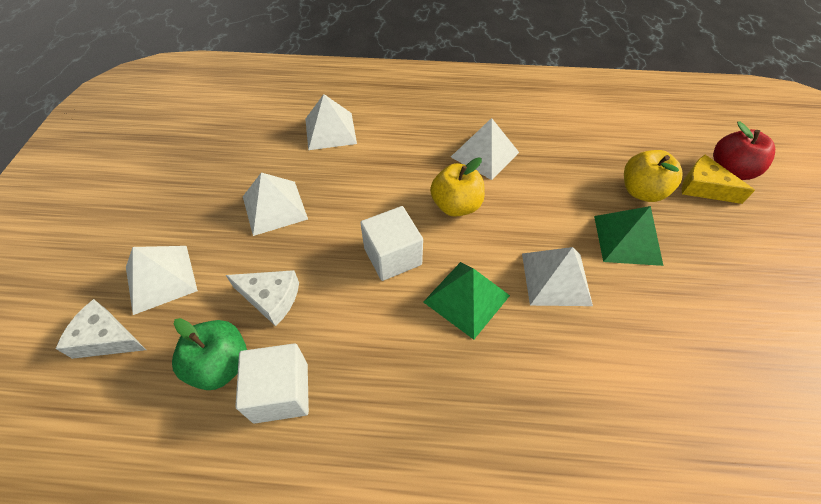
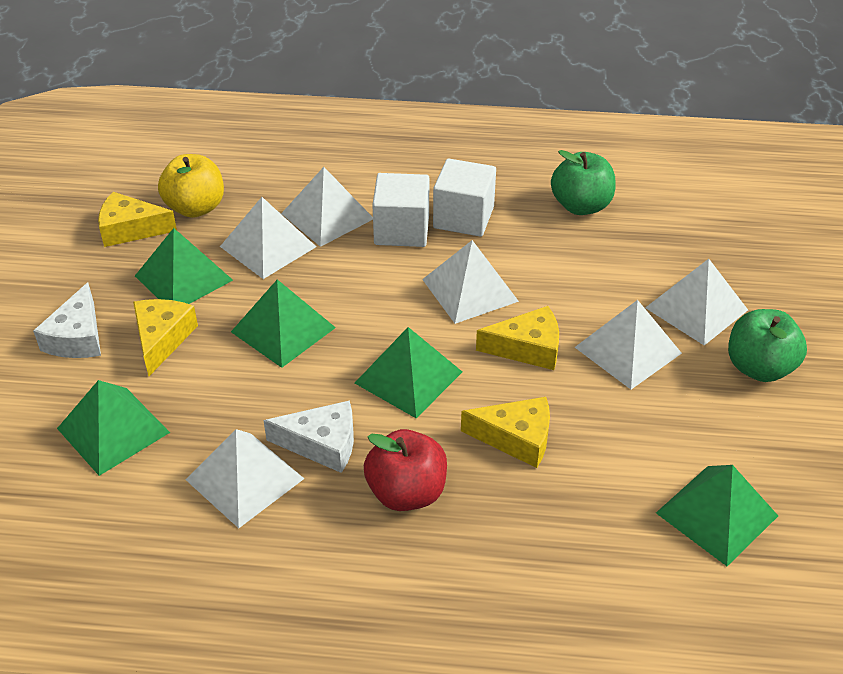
green apple: [172,318,247,390] = 1 -> [551,150,616,215] [728,309,807,382] = 2
green pyramid: [423,262,510,340] [594,206,663,266] = 2 -> [57,380,170,476] [135,228,233,304] [231,280,336,368] [355,327,462,418] [656,465,778,566] = 5
white pyramid: [126,246,198,315] [243,172,308,236] [305,94,357,150] [451,118,519,180] [522,247,593,306] = 5 -> [185,429,304,528] [220,197,316,279] [281,167,373,247] [422,240,519,324] [575,300,682,389] [645,259,748,345] = 6
yellow apple: [430,157,485,217] [624,150,683,202] = 2 -> [158,154,224,218] = 1
yellow cheese: [682,155,755,204] = 1 -> [98,192,177,247] [133,299,198,376] [461,397,550,468] [476,306,559,370] = 4

